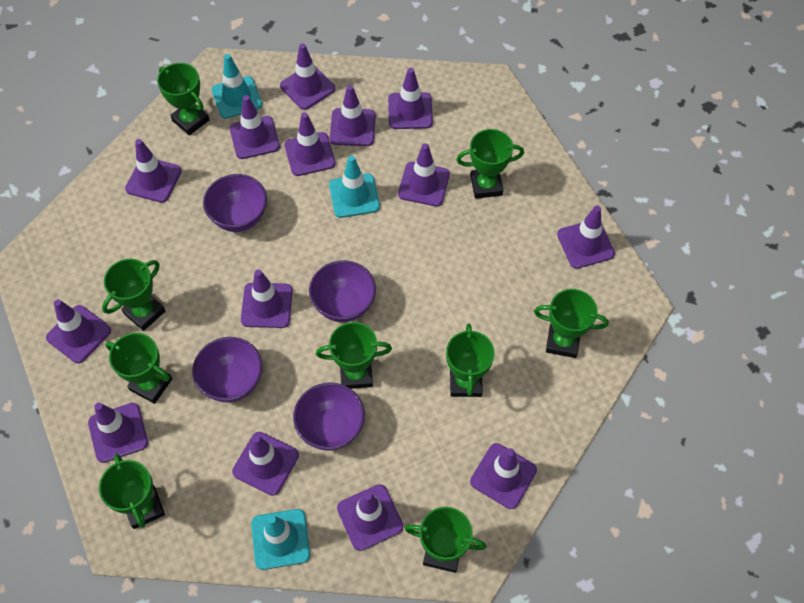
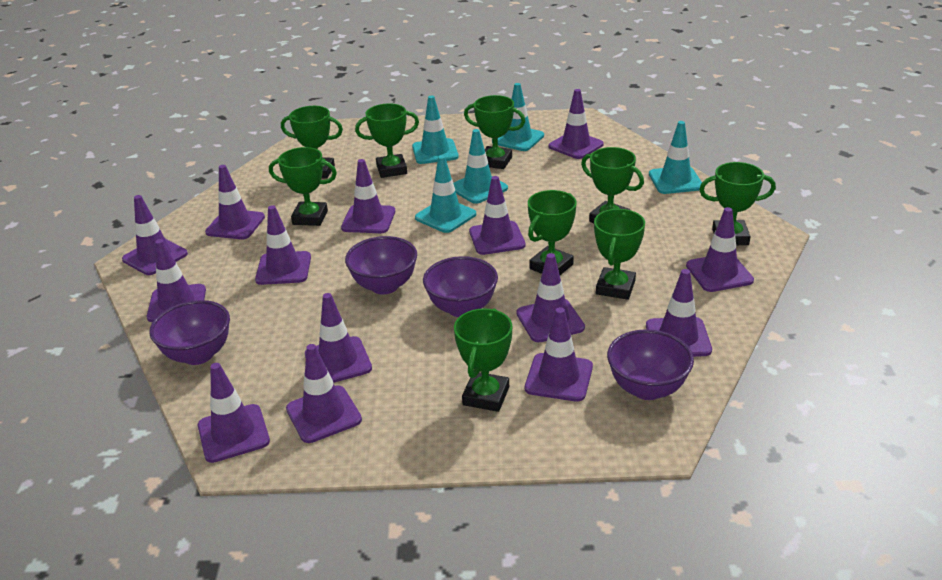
turquoise traffic cone: [212,54,262,119] [251,509,310,570] [329,155,380,218] = 3 -> [412,95,459,164] [415,155,476,233] [453,129,508,204] [492,83,544,151] [649,121,702,194] = 5

